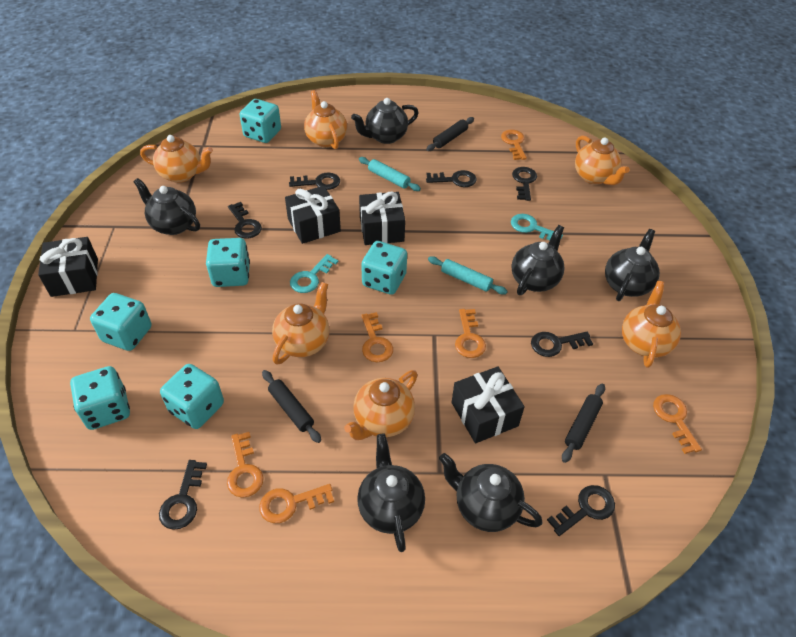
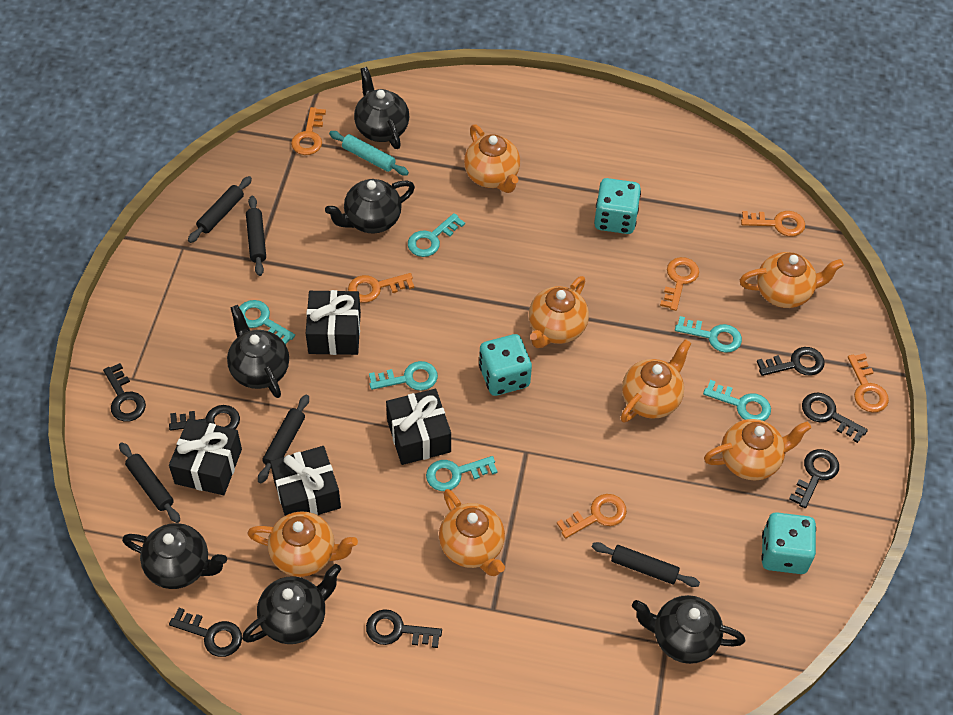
black rolling pin: [262,370,321,443] [426,117,474,151] [562,383,605,463] = 3 -> [119,442,180,523] [188,176,252,243] [246,196,266,276] [258,394,309,484] [592,542,700,587] = 5
orange teapot: [140,135,213,183] [272,282,329,365] [304,90,347,149] [344,370,418,440] [575,135,630,185] [622,281,681,368] = 6 -> [247,511,358,577] [439,489,505,576] [464,124,520,193] [529,276,589,348] [621,339,691,422] [704,419,811,481] [740,252,844,308] = 7
turquoise dice: [70,366,130,430] [90,293,152,351] [160,364,224,429] [206,238,250,287] [240,99,281,143] [361,241,407,295] = 6 -> [479,334,532,396] [594,178,641,234] [761,512,816,574] = 3
turquoise key: [290,254,338,293] [511,214,563,240] = 2 -> [239,300,295,345] [369,361,438,391] [408,213,465,257] [426,456,498,491] [675,316,742,353] [703,380,771,421] = 6
turquoise rolling pin: [359,157,421,191] [428,256,508,295] = 2 -> [329,131,409,175] = 1

